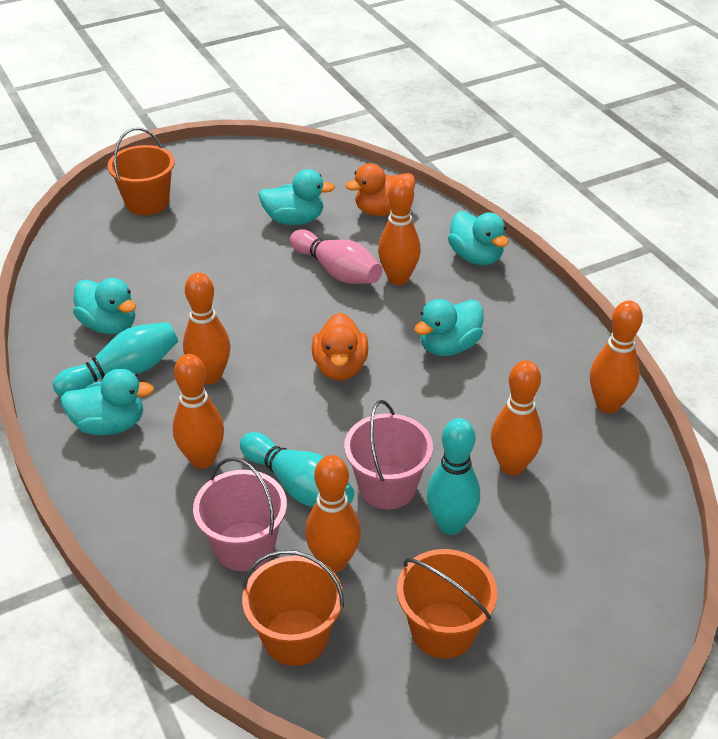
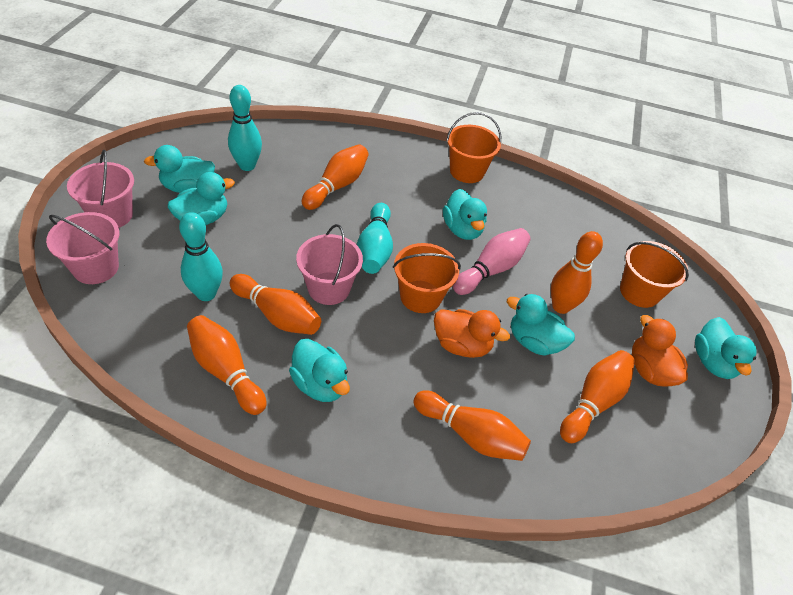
pink bucket: [193,457,287,571] [344,400,433,509] = 2 -> [46,212,119,284] [67,150,134,228] [296,224,363,305] = 3
turquoise duck: [60,368,154,435] [73,278,136,334] [259,169,335,225] [414,299,484,356] [448,211,508,265] = 5 -> [144,145,215,193] [168,172,235,225] [289,339,350,402] [443,189,487,240] [507,294,575,356] [695,317,757,379] = 6

